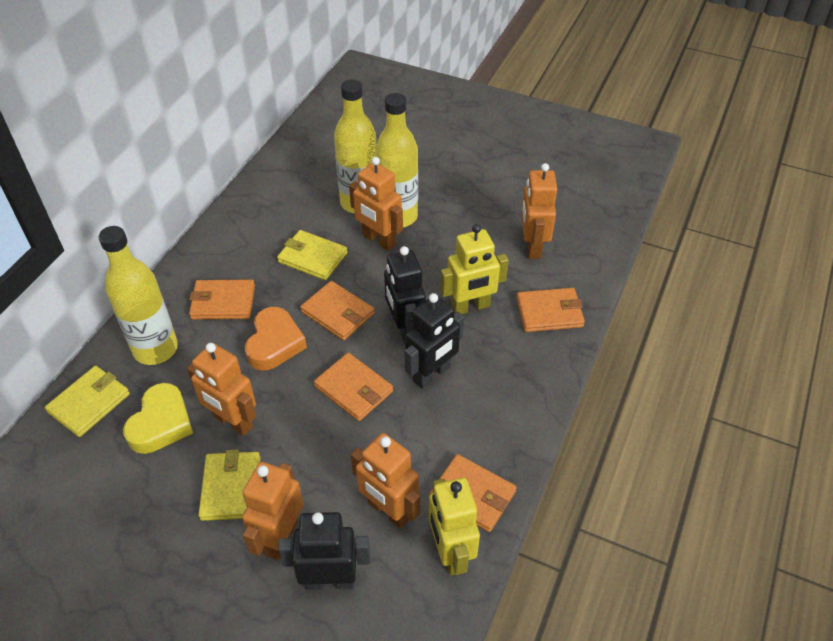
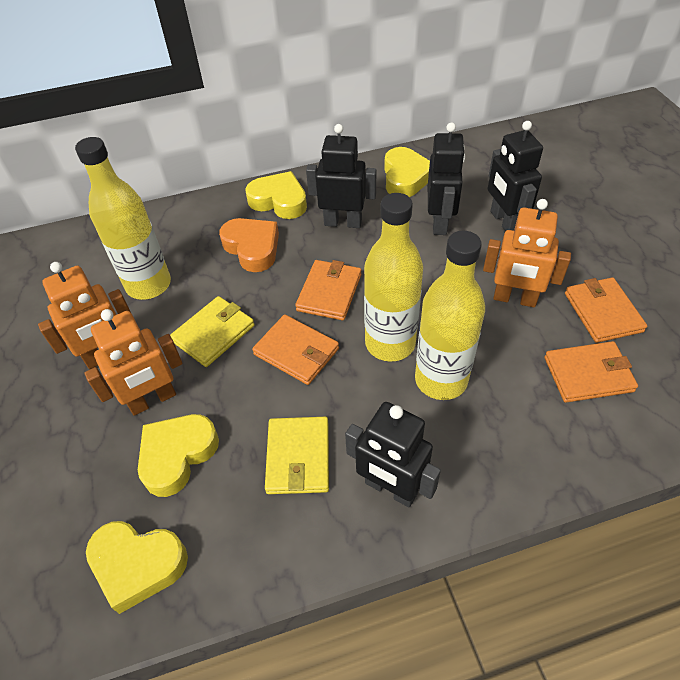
black robot: [278,512,370,590] [384,246,426,343] [404,293,464,389] = 3 -> [306,124,376,228] [345,402,441,507] [428,122,465,235] [488,121,543,232] = 4
orange robot: [187,343,256,436] [242,462,304,560] [349,157,403,251] [351,433,420,529] [521,163,557,259] = 5 -> [38,262,131,369] [85,309,182,416] [483,199,571,307] = 3
orange wallet: [189,279,255,320] [300,281,375,341] [314,353,393,421] [429,454,517,532] [516,288,585,332] = 5 -> [252,315,339,385] [295,260,361,321] [544,341,638,403] [565,277,647,343] = 4
yellow heart: [123,383,193,454] = 1 -> [86,521,188,614] [138,414,219,497] [245,171,307,219] [384,147,430,197] = 4
yellow robot: [429,478,480,575] [440,224,509,314] = 2 -> none = 0
yellow wallet: [45,366,130,437] [198,450,261,521] [277,230,347,280] = 3 -> [170,296,255,367] [265,417,329,494] = 2

